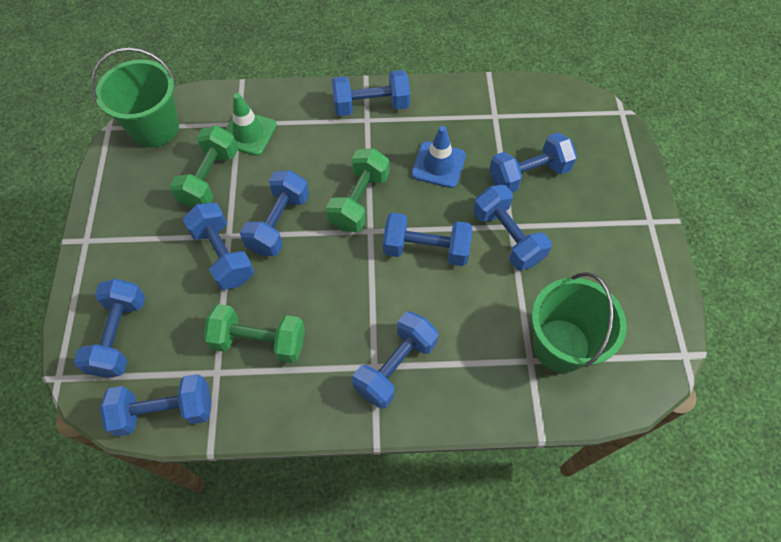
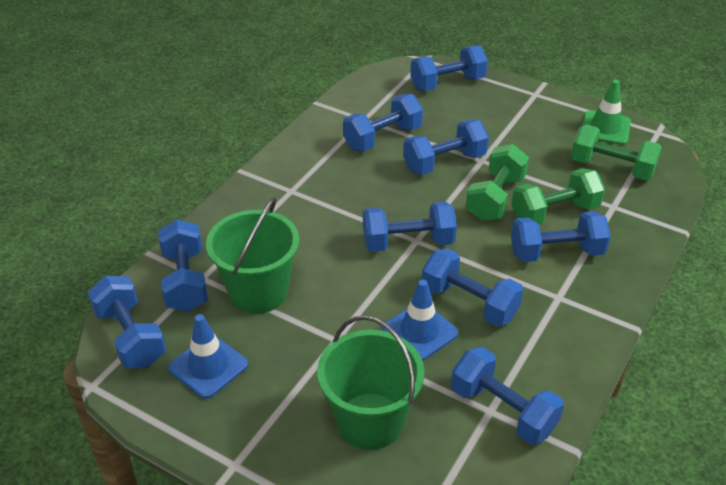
blue traffic cone: [411,126,466,188] = 1 -> [168,314,248,399] [382,280,458,361] = 2

